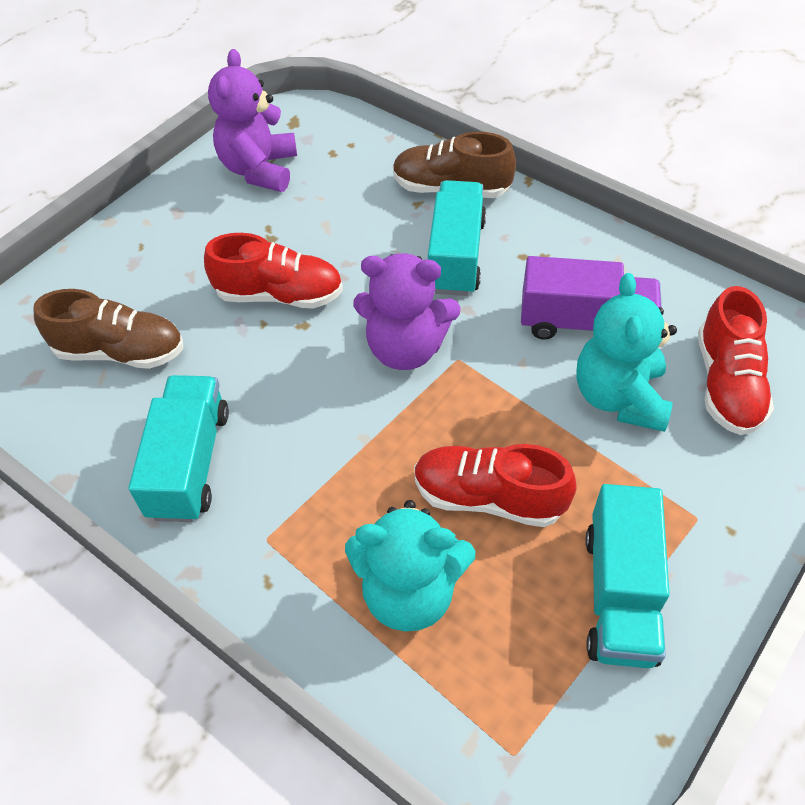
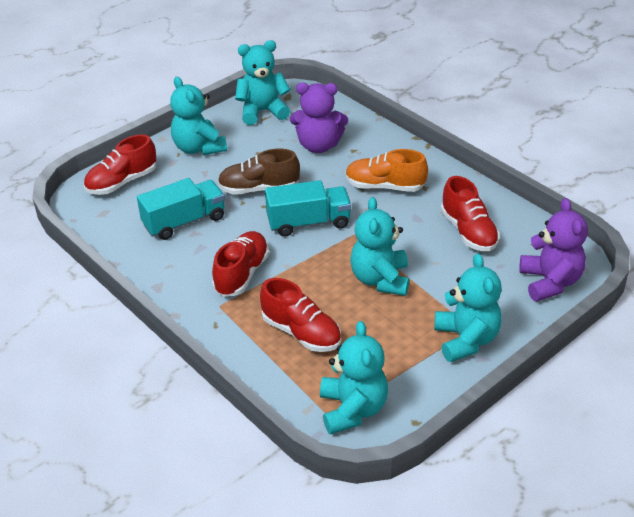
brown shoe: [33,289,183,369] [393,132,516,198] = 2 -> [218,149,300,195] = 1
orange shoe: none = 0 -> [345,149,428,192] = 1
purple truck: [521,256,662,339] = 1 -> none = 0
red shoe: [204,233,343,309] [414,444,577,527] [698,286,774,435] = 3 -> [84,134,156,195] [212,231,269,297] [260,278,341,352] [441,176,500,251] = 4
turquoise teddy bear: [345,500,475,632] [576,273,677,432] = 2 -> [170,77,227,155] [235,40,290,125] [320,321,388,435] [350,197,409,296] [434,253,502,362] = 5
turquoise truck: [129,375,229,522] [428,180,486,296] [585,484,670,668] = 3 -> [137,178,225,240] [265,180,351,237] = 2

